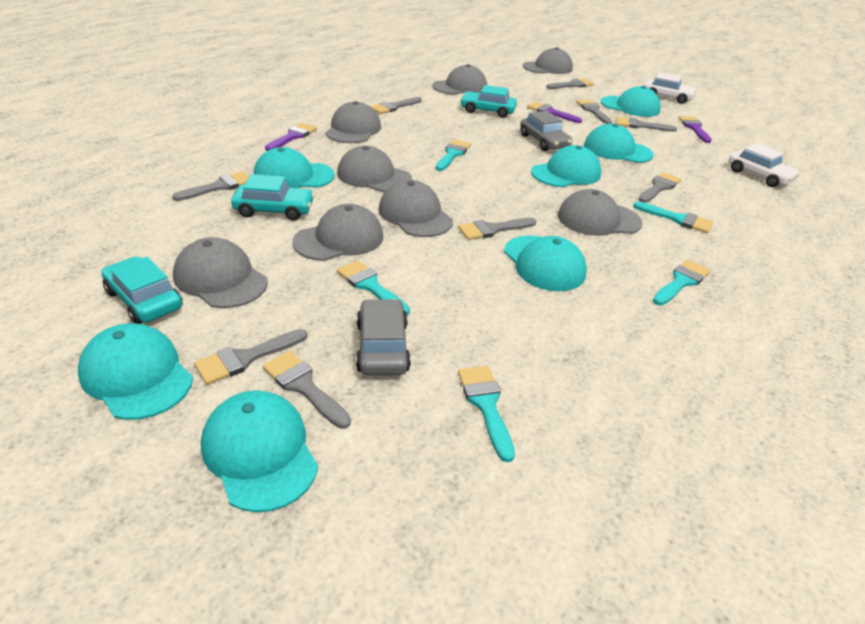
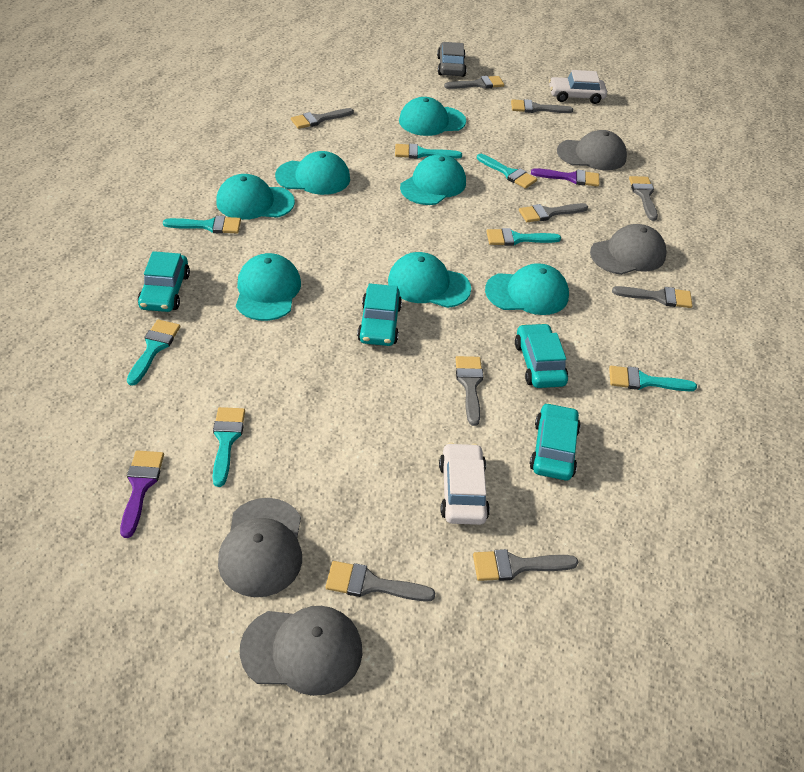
grey cap: [173,237,268,308] [293,204,383,261] [326,101,381,143] [337,146,412,192] [378,180,453,237] [432,64,487,95] [523,47,573,74] [558,189,642,236] = 8 -> [218,498,302,597] [240,606,363,696] [557,130,627,170] [590,224,667,275] = 4
grey car: [356,299,411,375] [520,111,572,151] = 2 -> [437,42,467,77] = 1
purple brush: [265,123,317,151] [527,101,582,123] [678,116,712,143] = 3 -> [120,451,164,538] [531,168,599,187] = 2
turquoise brush: [337,260,410,315] [436,139,471,171] [458,366,515,462] [633,202,713,233] [653,260,711,305] = 5 -> [127,319,180,386] [163,216,241,234] [212,407,245,487] [395,144,462,159] [477,154,537,189] [486,228,561,246] [609,366,697,391] = 7
turquoise car: [101,256,183,324] [231,174,314,221] [460,85,517,118] = 3 -> [138,251,190,312] [357,283,402,346] [515,323,568,388] [530,403,581,480] = 4

